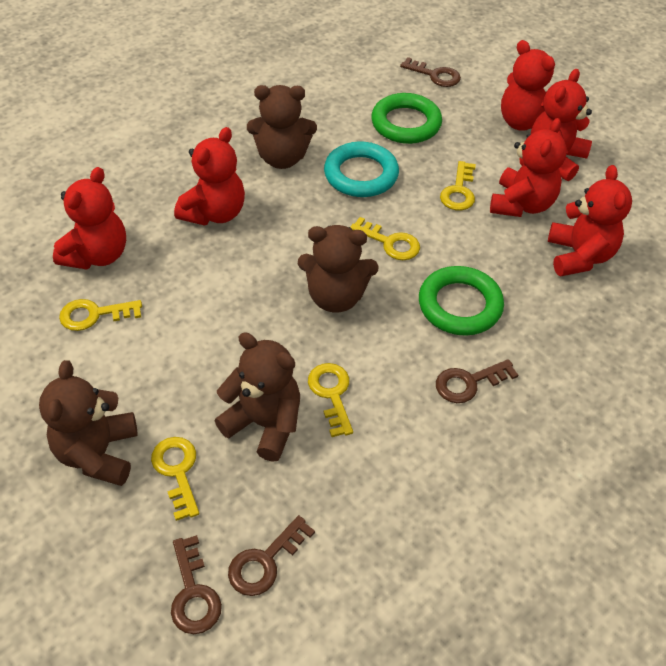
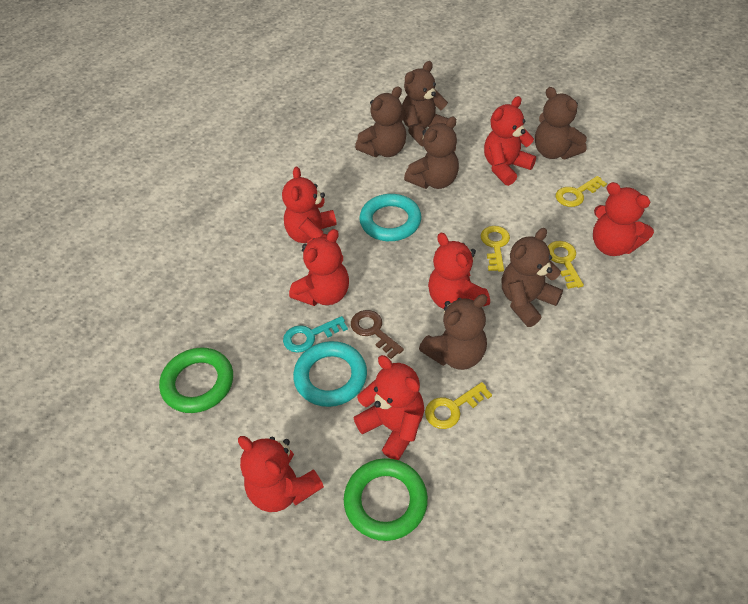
brown key: [171,535,222,634] [228,515,315,596] [400,57,461,87] [436,359,518,403] = 4 -> [351,310,404,359] = 1
brown teddy bear: [39,360,138,486] [215,332,300,462] [247,85,317,169] [298,225,379,313] = 4 -> [355,86,406,157] [402,61,449,146] [404,116,459,189] [419,294,487,370] [501,228,563,327] [535,87,587,159] = 6
red teddy bear: [53,167,126,270] [174,127,245,226] [490,118,567,217] [501,40,555,131] [531,69,592,181] [548,165,632,276] = 6 -> [238,436,324,512] [282,167,337,244] [289,229,349,306] [354,355,424,460] [428,232,490,309] [484,96,536,186] [593,182,654,256] = 7
turquoise key: none = 0 -> [283,316,348,353] = 1
turquoise ring: [324,141,399,197] = 1 -> [293,341,367,407] [359,194,421,241] = 2
yellow key: [59,299,142,331] [151,437,199,521] [308,363,353,437] [350,217,420,260] [440,161,476,210] = 5 -> [425,382,492,429] [480,226,510,272] [548,241,584,289] [556,176,607,207] = 4

